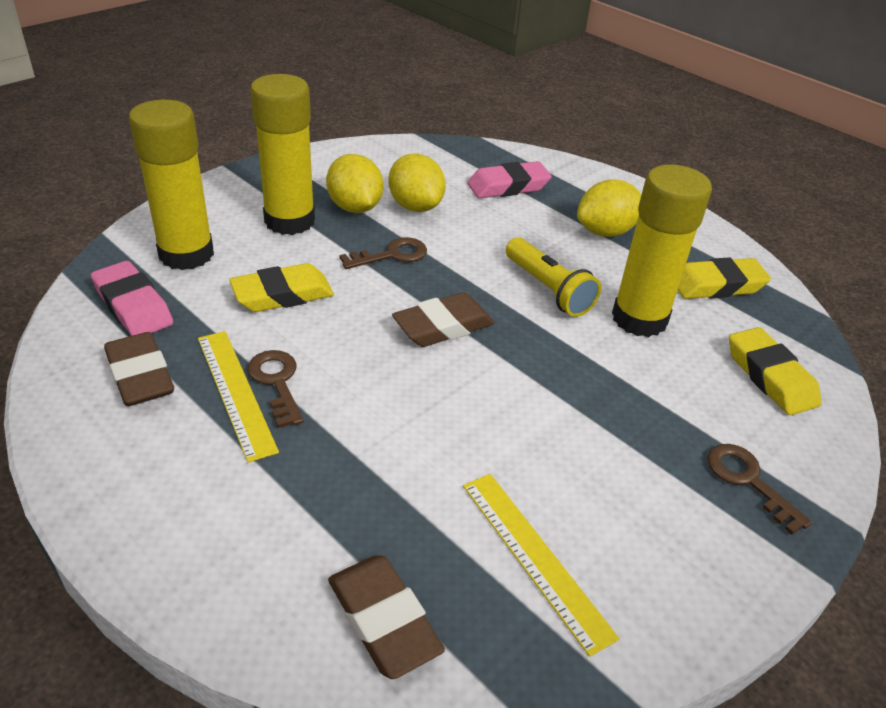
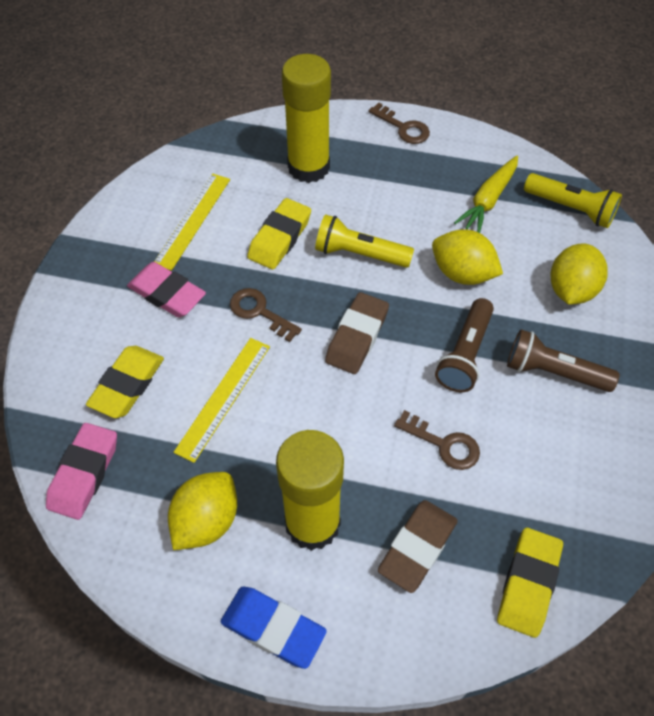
blue eraser: none = 0 -> [221,586,327,669] = 1
brown eraser: [104,332,174,406] [328,555,445,679] [392,292,494,347] = 3 -> [325,292,389,374] [378,500,457,593] = 2
brown flashlight: none = 0 -> [435,298,494,392] [507,329,620,392] = 2
yellow carrot: none = 0 -> [454,156,518,233] = 1
yellow flashlight: [506,237,601,317] = 1 -> [315,214,414,268] [524,173,622,228] = 2
yellow glue stick: [129,100,214,270] [250,74,315,235] [612,165,712,337] = 3 -> [276,430,344,551] [282,54,331,183] = 2

